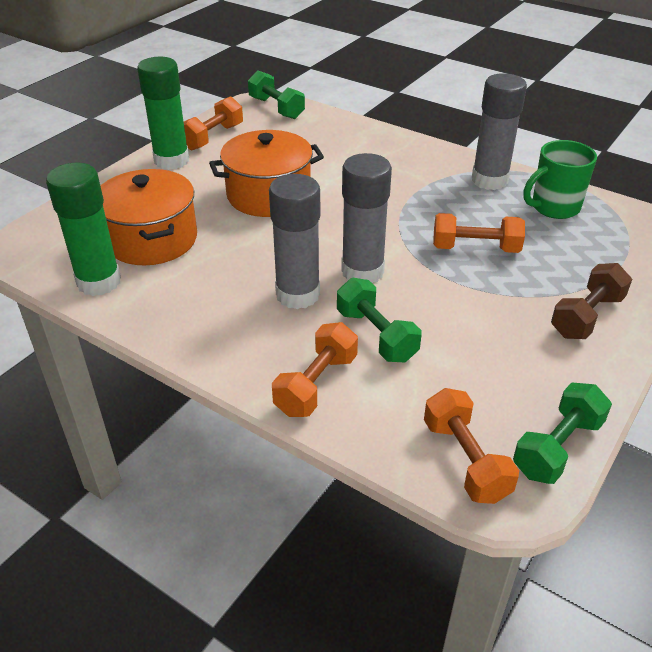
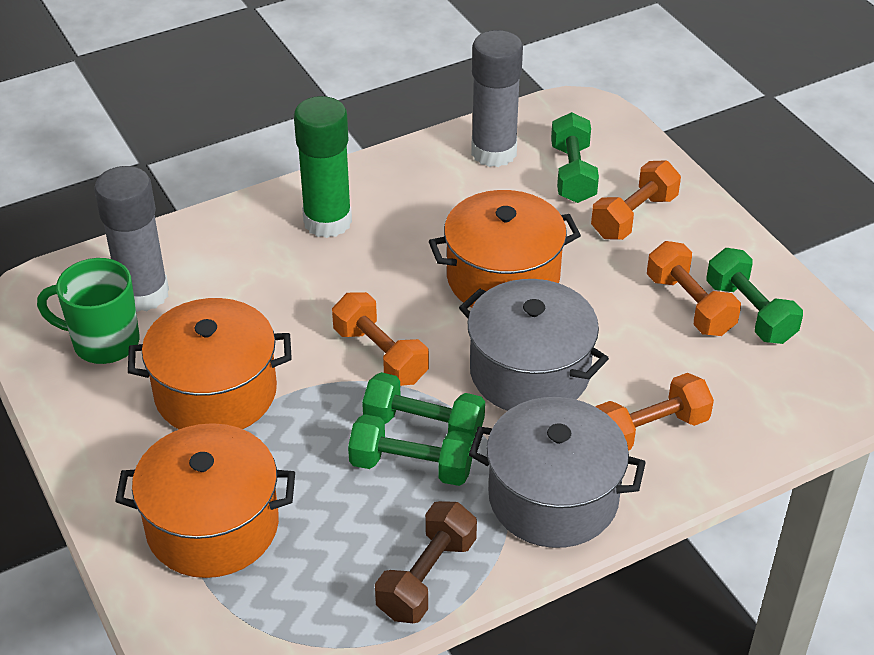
green dumbbell: [248,71,305,119] [337,278,422,363] [513,382,612,484] = 3 -> [348,414,474,486] [362,372,485,438] [551,112,599,203] [706,248,803,344] = 4
green glue stick: [46,163,121,296] [137,57,189,170] = 2 -> [294,96,352,238] = 1
grey glue stick: [269,174,320,309] [341,153,392,283] [472,73,527,190] = 3 -> [94,166,169,312] [471,30,523,167] = 2
grey pot: none = 0 -> [459,279,609,411] [469,397,646,548] = 2
orange pot: [101,169,197,266] [209,130,324,217] = 2 -> [115,423,295,578] [128,298,292,429] [429,190,581,308] = 3

